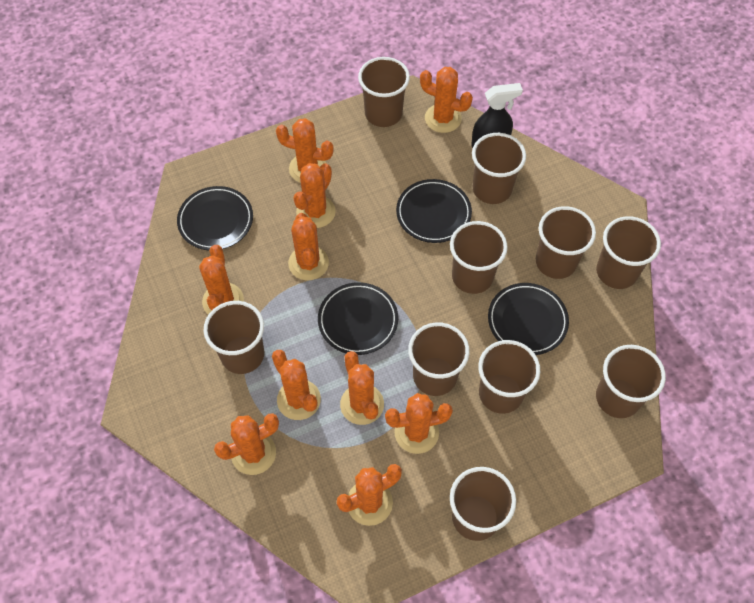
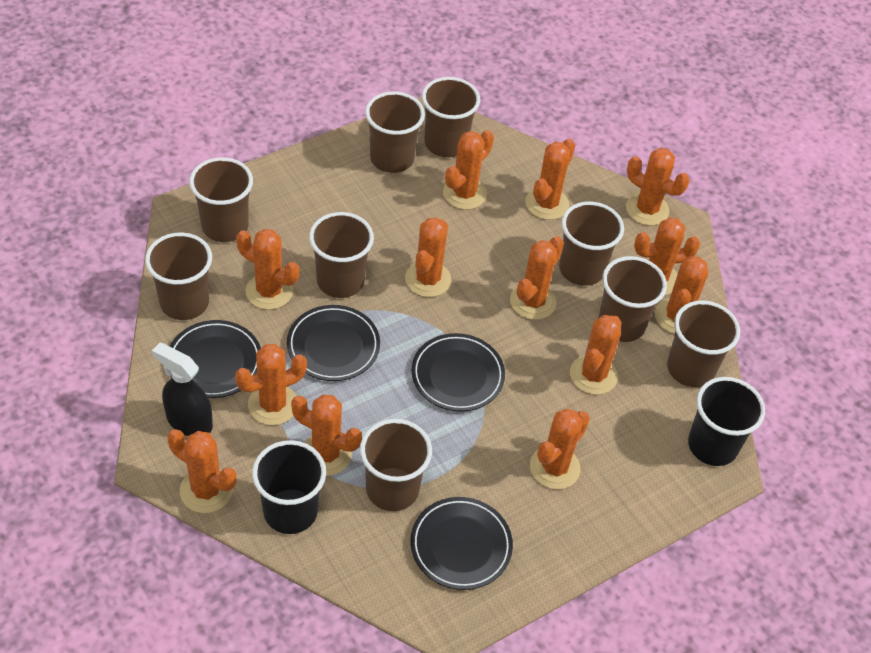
black cup: none = 0 -> [252,440,326,534] [688,377,765,466] = 2
brown cup: [203,301,264,374] [358,57,410,127] [408,322,470,396] [450,221,508,294] [450,467,516,541] [472,133,526,204] [478,340,540,414] [536,206,596,279] [596,216,661,289] [596,345,666,418] = 10 -> [145,233,212,320] [189,157,253,242] [309,212,374,298] [360,419,432,511] [365,91,425,173] [422,77,480,157] [559,202,624,286] [598,256,667,342] [667,301,740,387] = 9
orange cactus: [199,245,244,315] [214,413,279,475] [272,350,321,420] [276,118,334,183] [288,213,329,281] [293,163,336,228] [337,464,402,526] [340,351,384,425] [385,393,453,454] [420,67,473,133] = 10 -> [167,429,236,513] [235,344,307,425] [236,229,299,310] [291,395,362,476] [405,218,451,297] [443,130,494,210] [510,236,564,320] [525,139,575,220] [530,409,590,489] [570,315,622,395] [626,148,690,226] [634,217,700,295] [655,256,708,334] = 13

